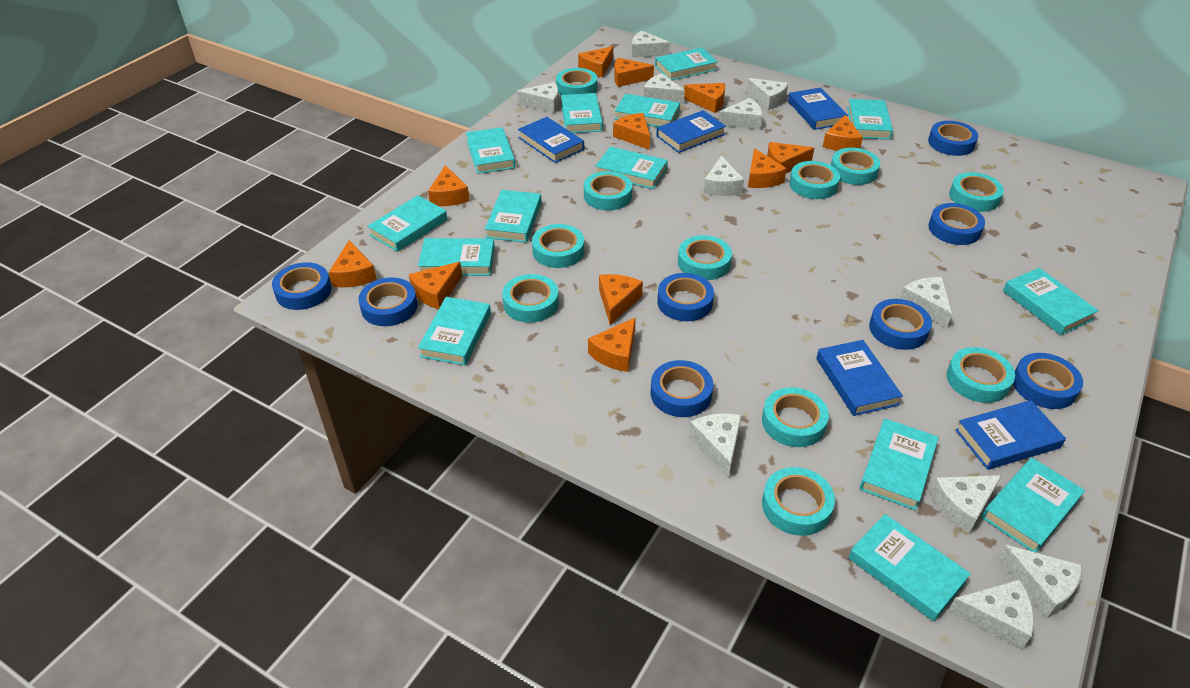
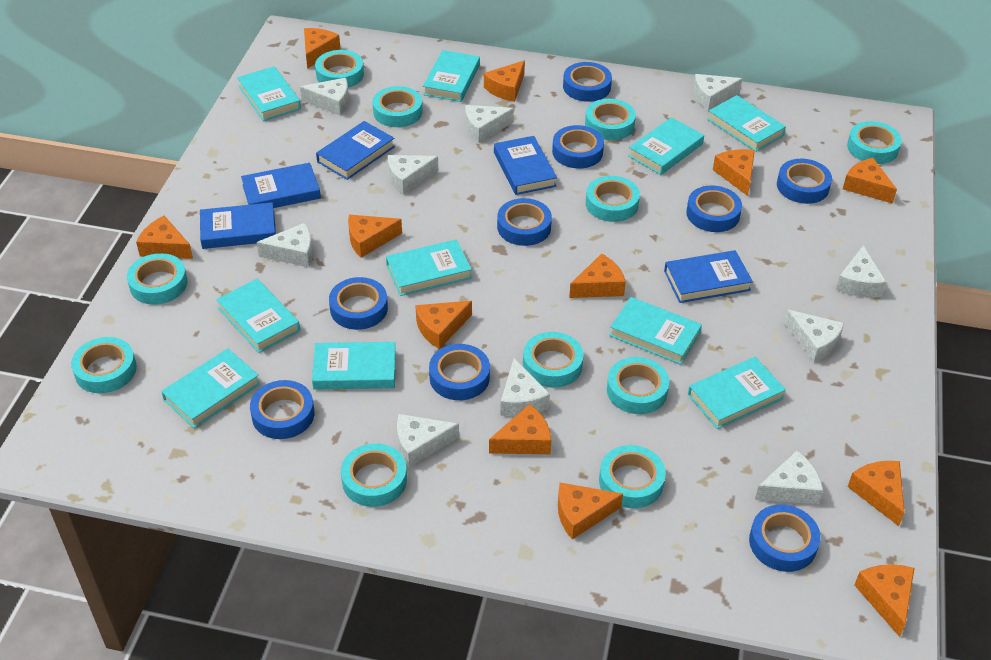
blue tape: [272,262,332,310] [358,277,418,326] [651,360,713,417] [657,273,714,321] [869,299,932,350] [928,121,978,156] [928,203,985,245] [1013,353,1083,409] = 8 -> [250,380,314,439] [329,277,388,330] [429,344,490,400] [497,198,552,246] [552,125,604,168] [563,62,612,102] [686,186,742,232] [749,505,821,572] [777,159,832,204] = 9
turquoise book: [367,195,448,252] [418,238,495,276] [418,297,491,365] [466,127,515,174] [485,190,542,243] [561,93,603,133] [595,147,668,189] [615,94,680,127] [655,47,718,80] [847,99,893,140] [848,514,971,621] [859,418,939,510] [981,458,1085,553] [1003,268,1099,335] = 14 -> [161,348,260,428] [216,279,300,353] [237,66,301,121] [312,342,396,390] [386,239,472,296] [423,50,480,102] [609,297,702,365] [628,117,704,175] [688,357,786,429] [707,95,786,152] = 10
white cheese: [517,82,559,113] [632,31,670,58] [644,73,685,104] [689,413,742,478] [703,155,744,196] [719,98,762,129] [746,78,788,110] [900,277,952,328] [930,475,1002,533] [948,579,1034,649] [998,545,1082,619] = 11 -> [257,223,313,267] [300,78,349,116] [388,155,438,195] [397,414,459,467] [465,105,514,143] [500,358,550,417] [693,74,742,111] [755,451,823,504] [784,310,844,363] [836,245,887,297] = 10

